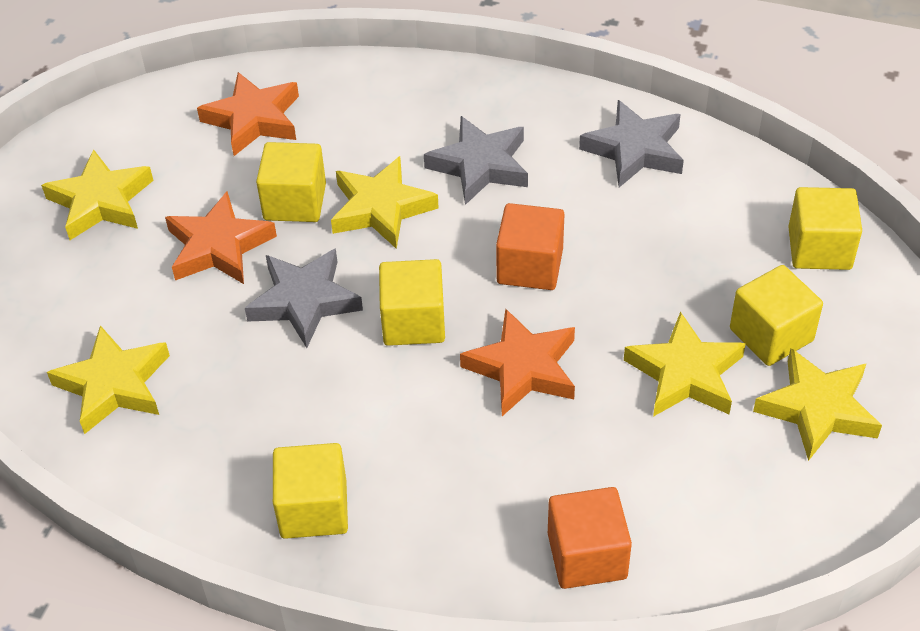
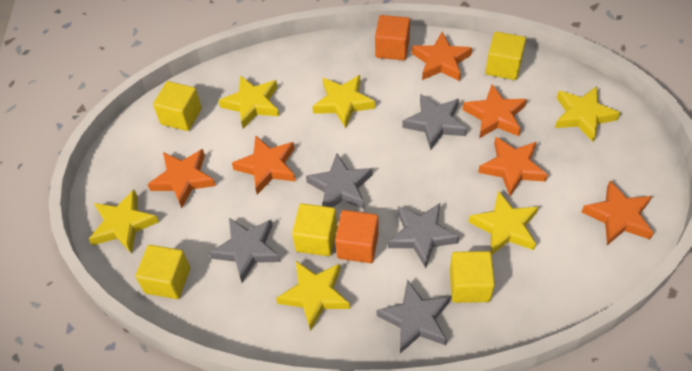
grey star: [245,248,363,348] [424,116,528,205] [579,100,684,187] = 3 -> [209,218,281,283] [306,153,373,209] [377,280,450,353] [388,203,459,268] [402,94,467,150] = 5
orange star: [165,192,277,284] [197,72,299,156] [460,309,575,416] = 3 -> [147,149,216,208] [232,135,296,195] [412,32,472,81] [463,84,527,138] [478,137,548,196] [582,181,654,245] = 6
yellow star: [41,149,154,240] [47,325,170,434] [331,156,439,249] [624,311,746,417] [753,348,882,461] = 5 -> [89,190,159,254] [218,75,279,129] [276,261,350,331] [312,75,375,128] [469,191,538,255] [555,86,620,142] = 6

